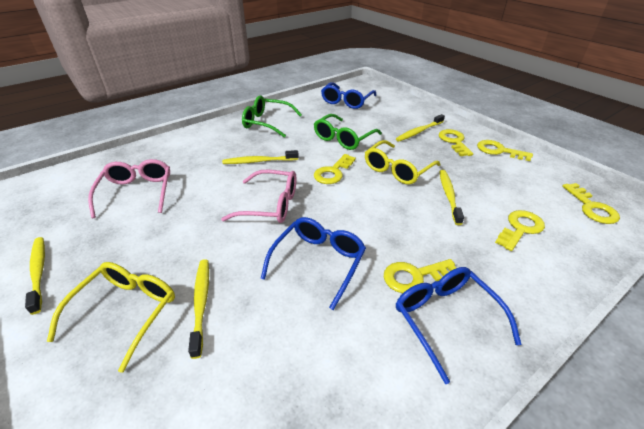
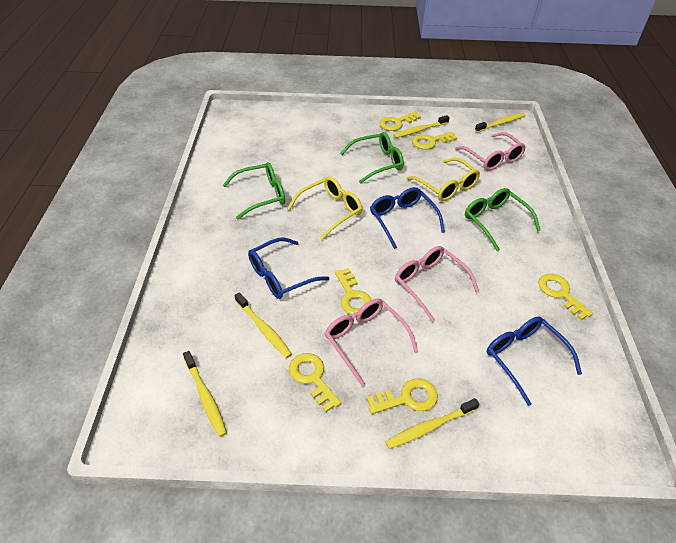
green glasses: [242,96,302,138] [314,114,382,150] = 2 -> [223,162,285,220] [340,132,404,184] [465,188,541,251] = 3
pink glasses: [88,159,170,218] [221,170,296,223] = 2 -> [325,298,418,386] [395,246,479,322] [455,132,526,171] = 3

